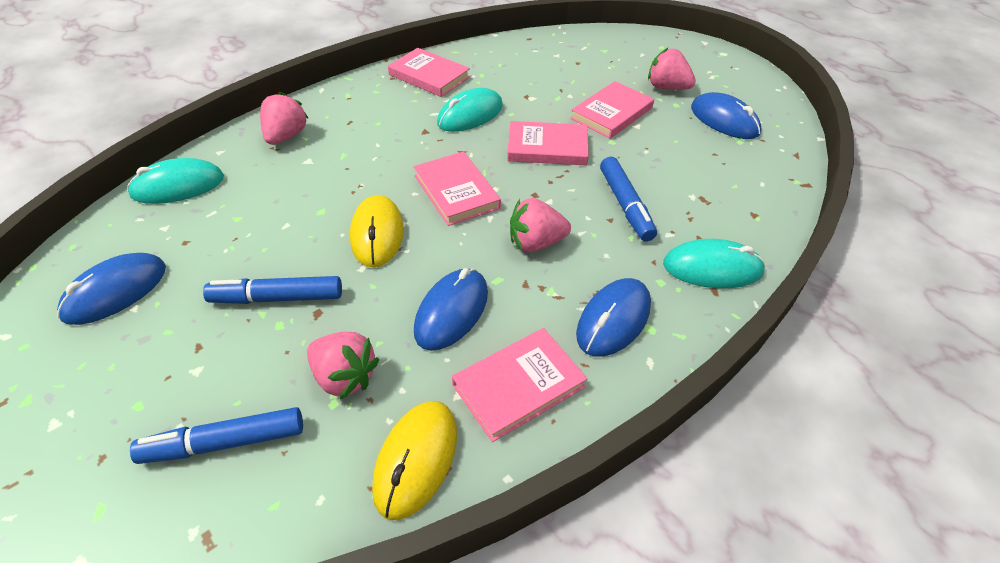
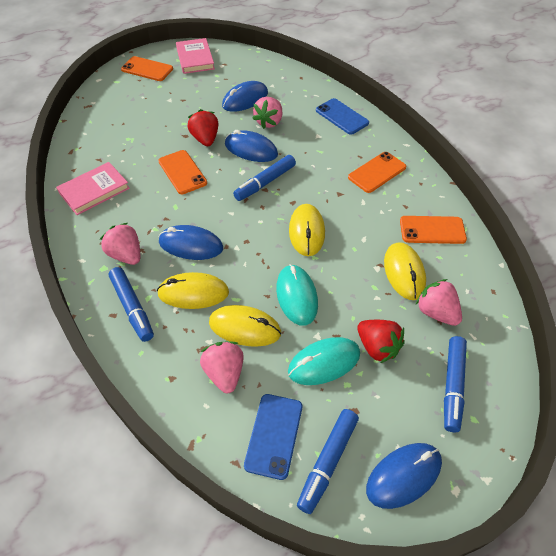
blue marker: [130,407,303,464] [203,276,342,304] [600,157,657,241] = 3 -> [109,267,154,342] [233,155,296,201] [297,409,359,514] [444,336,467,432] = 4
blue phone: none = 0 -> [244,394,302,480] [316,98,369,135] = 2
orange phone: none = 0 -> [121,56,173,81] [158,150,207,194] [348,152,406,193] [400,216,467,244] = 4
pink book: [388,48,470,97] [414,152,501,226] [452,328,587,442] [507,121,589,165] [570,81,654,139] = 5 -> [56,162,130,215] [176,38,215,74] = 2
red strawberry: none = 0 -> [187,109,219,146] [357,320,405,363] = 2
turquoise mouse: [127,158,224,204] [437,88,503,132] [663,239,766,288] = 3 -> [276,264,318,326] [288,337,360,385] = 2
yellow mouse: [350,195,404,267] [372,401,457,520] = 2 -> [157,272,229,309] [209,305,281,347] [289,204,325,256] [384,242,426,300] = 4

